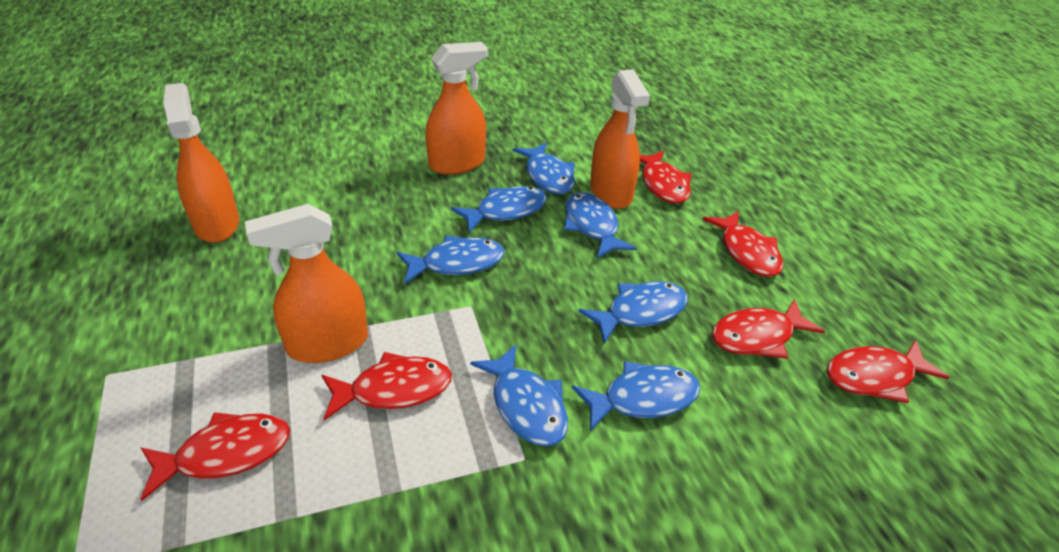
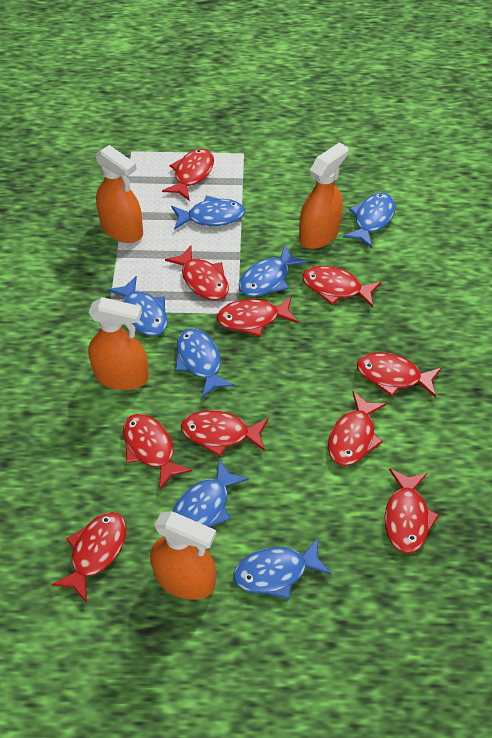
red fish: [141,412,290,501] [322,352,452,420] [640,151,692,204] [703,211,783,277] [712,299,825,359] [827,340,950,403] = 6 -> [51,512,126,603] [123,414,192,489] [162,148,214,201] [165,245,229,300] [181,410,269,457] [217,296,298,337] [302,266,381,308] [328,391,387,466] [357,352,441,398] [385,468,439,554] = 10

